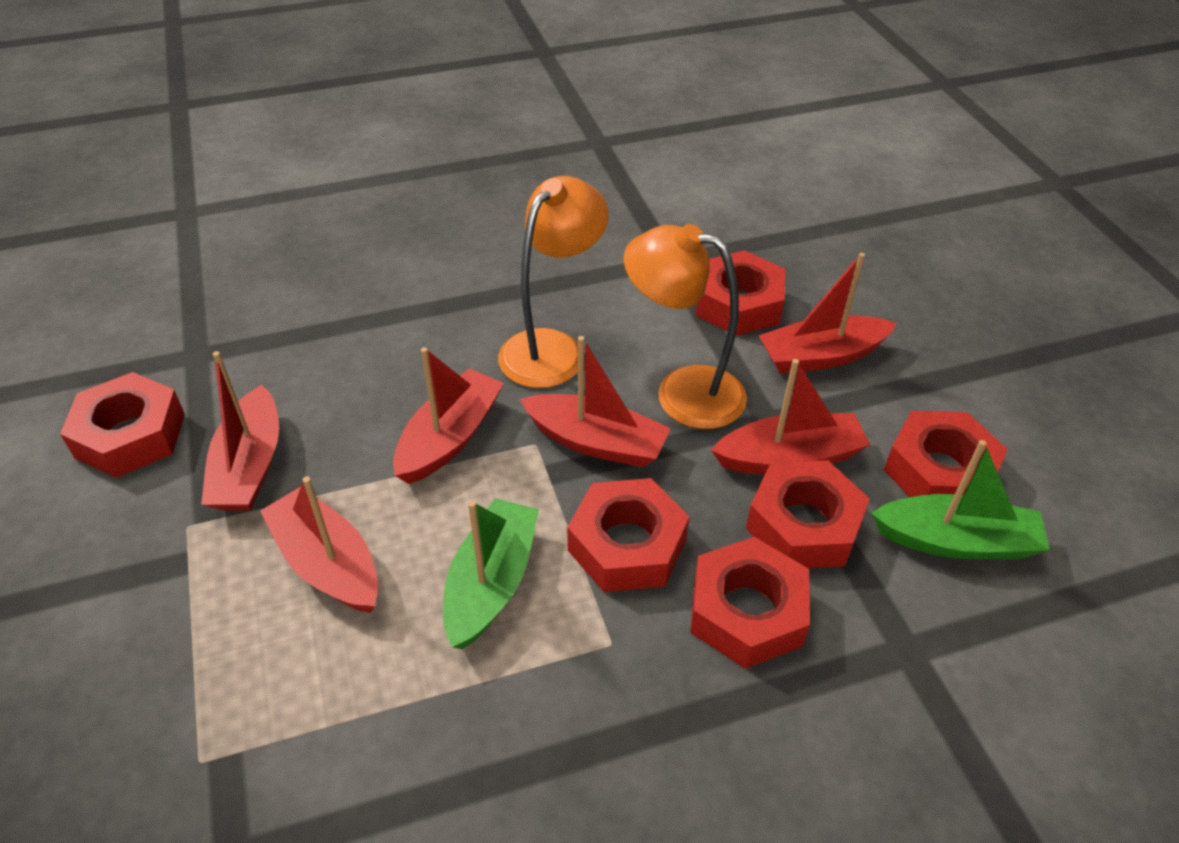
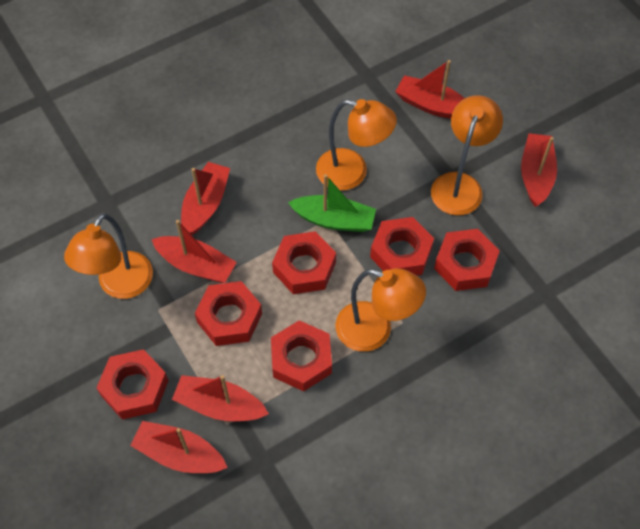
green boat: [443,498,539,649] [871,440,1050,559] = 2 -> [288,174,376,232] = 1
orange lamp: [498,176,609,388] [624,224,747,429] = 2 -> [64,213,153,299] [316,99,397,191] [336,268,426,352] [431,95,503,215] = 4

